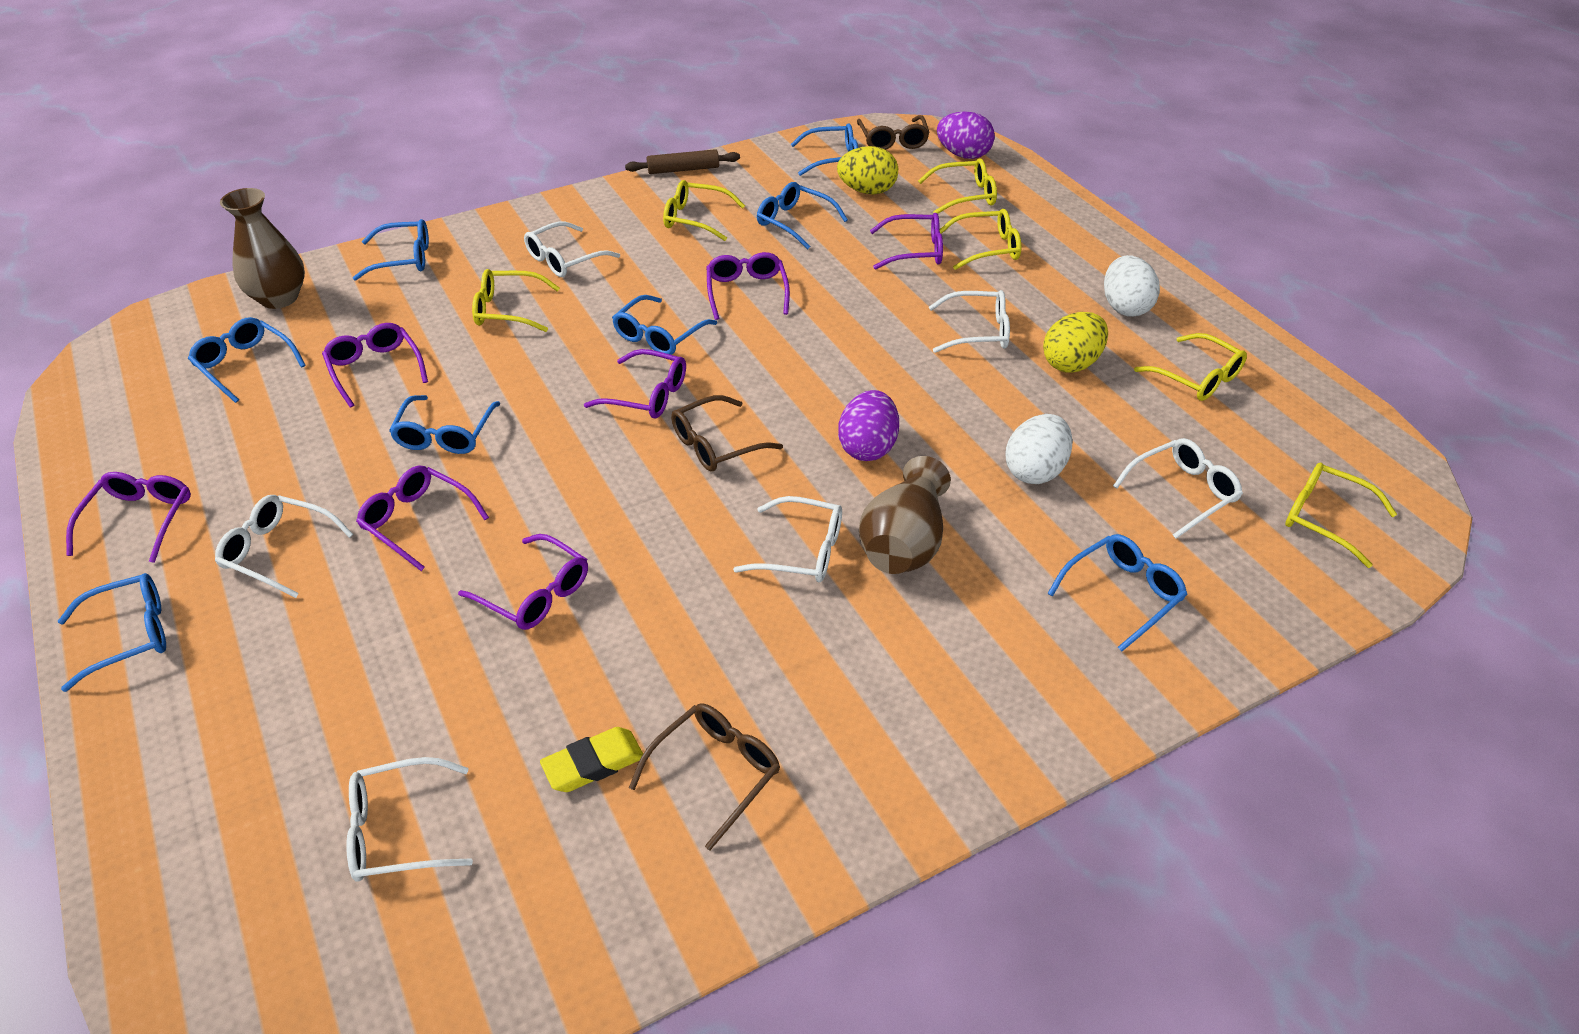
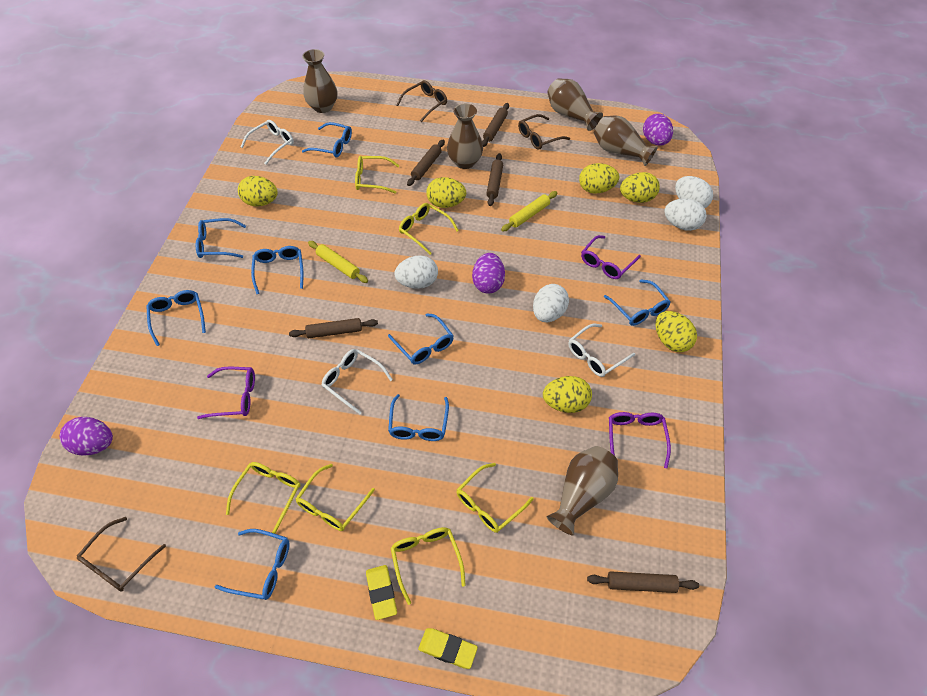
brown rolling pin: [625,149,740,174] = 1 -> [289,318,378,338] [407,140,445,186] [482,103,509,147] [486,153,503,206] [587,571,699,593] = 5
brown vase: [220,188,305,309] [859,456,951,574] = 2 -> [302,49,337,113] [447,104,483,169] [547,78,603,131] [547,446,618,536] [594,116,658,166] = 5
purple egg: [838,390,899,461] [937,112,995,159] = 2 -> [60,417,113,456] [472,253,505,294] [643,114,673,146] = 3
purple glasses: [66,472,191,563] [322,323,428,408] [356,465,489,571] [458,534,588,630] [584,349,686,418] [707,252,790,320] [870,213,943,270] = 7 -> [197,367,255,419] [581,235,641,279] [609,412,671,468] = 3
white egg: [1005,414,1073,484] [1104,255,1160,317] = 2 -> [394,255,438,289] [533,284,569,322] [664,198,706,231] [675,176,713,208] = 4
white glasses: [215,495,354,598] [346,757,473,882] [524,221,620,277] [733,496,842,582] [929,290,1010,353] [1113,438,1243,539] = 6 -> [241,120,294,165] [322,349,393,414] [568,324,635,377] = 3
yellow egg: [837,146,898,194] [1043,312,1108,373] = 2 -> [238,176,278,206] [426,177,466,208] [543,376,592,413] [579,163,619,194] [620,172,660,203] [656,311,697,352] = 6
yellow eraser: [540,727,643,792] = 1 -> [366,565,397,620] [418,628,478,669] = 2
yellow rolling pin: none = 0 -> [308,241,368,283] [501,191,558,231] = 2

